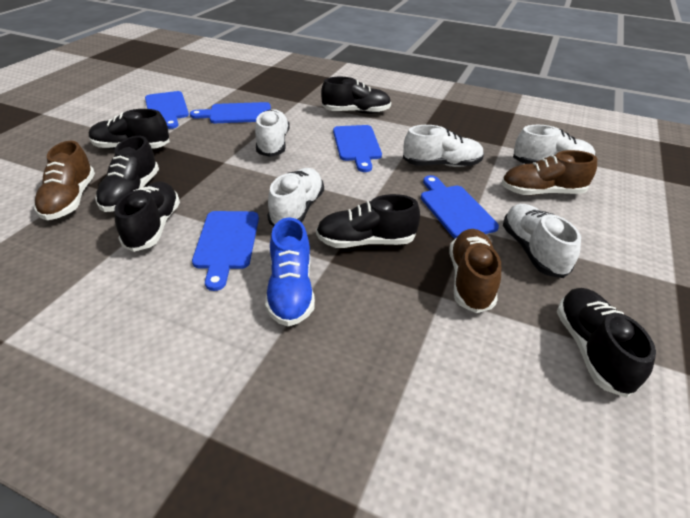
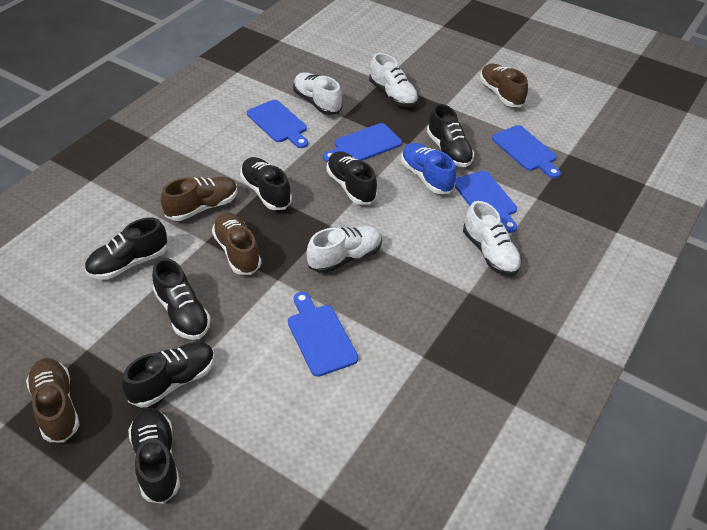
black shoe: [89,109,170,149] [95,136,159,212] [114,182,180,252] [316,194,420,248] [321,77,391,114] [557,288,656,398] = 6 -> [85,217,167,279] [122,342,215,408] [128,408,180,504] [152,258,211,340] [240,157,292,210] [326,151,377,205] [427,104,474,167] = 7
brown shoe: [34,141,95,220] [449,229,501,313] [501,150,597,195] = 3 -> [26,358,80,442] [161,177,238,221] [212,212,261,275] [480,63,528,107] = 4
white shoe: [255,109,290,157] [267,168,324,226] [403,125,484,167] [503,204,581,278] [513,125,595,164] = 5 -> [293,72,342,115] [306,226,382,273] [369,53,419,107] [463,201,522,276] = 4

